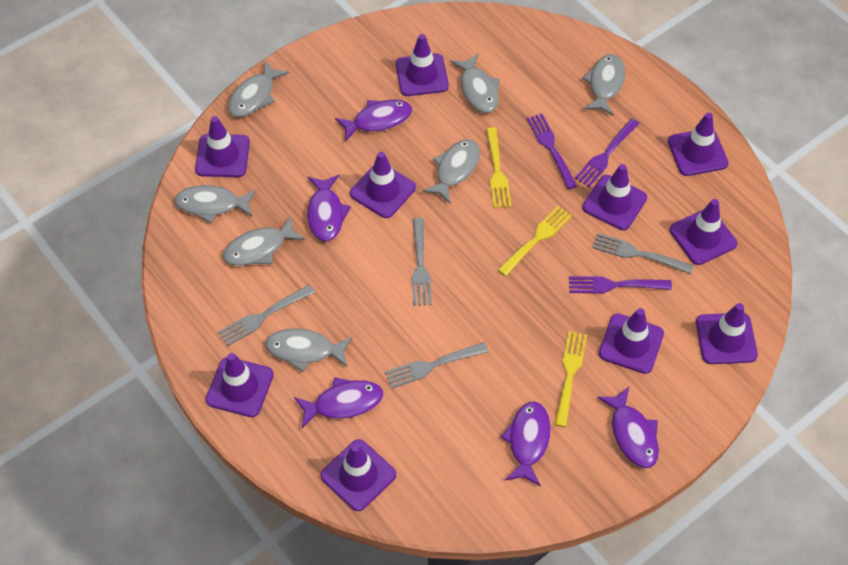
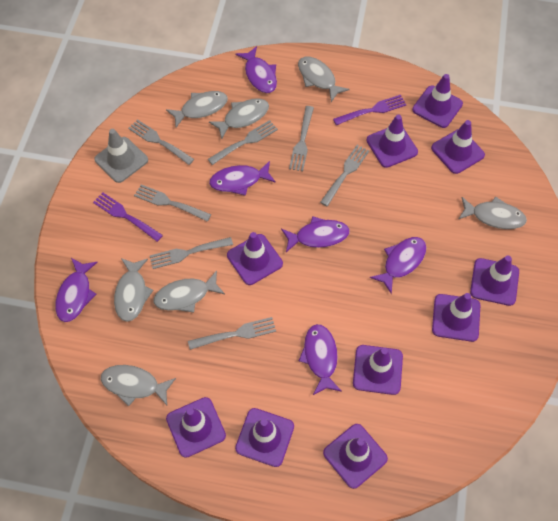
grey fork: [218,285,315,346] [385,342,489,389] [412,218,432,306] [592,233,694,274] = 4 -> [128,119,194,165] [134,184,211,222] [150,237,233,269] [188,317,276,350] [208,120,278,165] [289,106,314,171] [320,145,369,207] = 7
grey traffic cone: none = 0 -> [94,129,148,183] = 1
purple fish: [294,377,383,428] [307,175,351,242] [335,99,412,142] [501,401,551,486] [597,387,659,468] = 5 -> [55,258,98,322] [209,161,276,196] [236,46,277,93] [281,216,350,252] [299,324,342,395] [370,237,426,294] = 6
purple fork: [527,114,577,189] [569,276,672,293] [575,118,640,187] = 3 -> [93,192,163,242] [333,95,406,125] = 2
yellow fork: [486,127,511,208] [498,206,572,276] [554,331,587,427] = 3 -> none = 0

